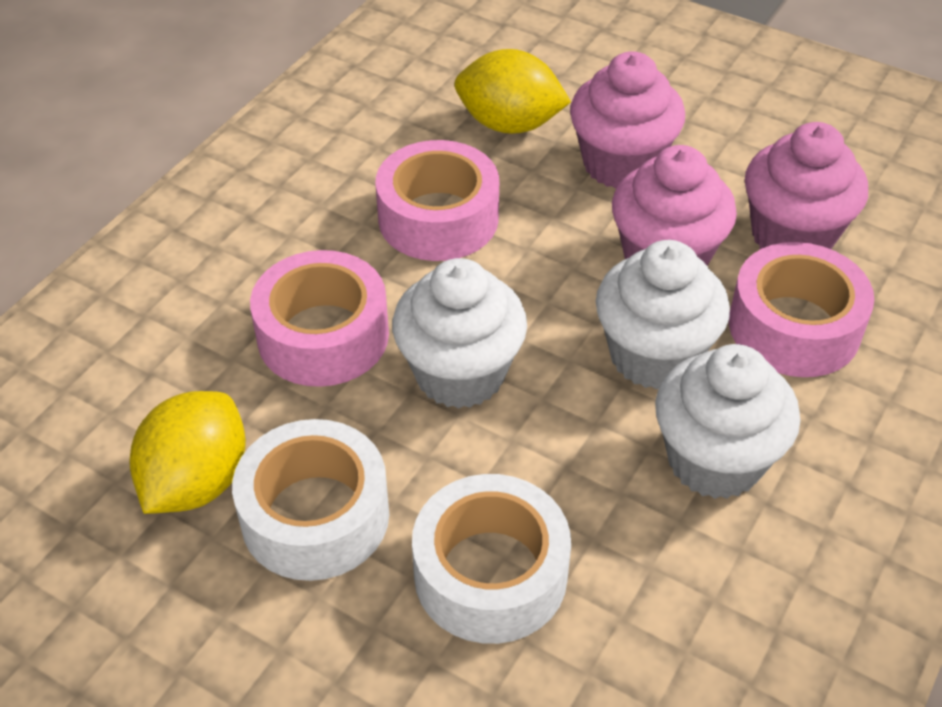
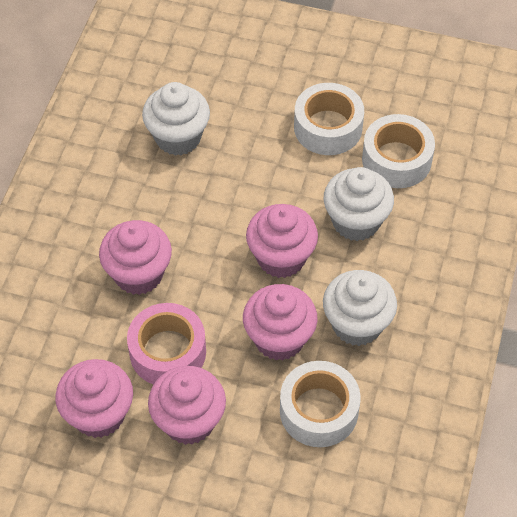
pink cupcake: [570,51,685,189] [612,145,737,266] [745,122,868,249] = 3 -> [55,359,133,438] [99,220,172,295] [148,366,226,445] [243,284,318,361] [246,204,318,278] = 5
pink tape: [250,250,389,387] [376,140,499,261] [729,242,874,377] = 3 -> [127,303,206,384] = 1
white tape: [232,419,389,581] [412,474,571,644] = 2 -> [280,361,361,447] [294,83,364,155] [362,114,435,188] = 3
yellow lemon: [129,391,246,514] [455,49,571,134] = 2 -> none = 0

